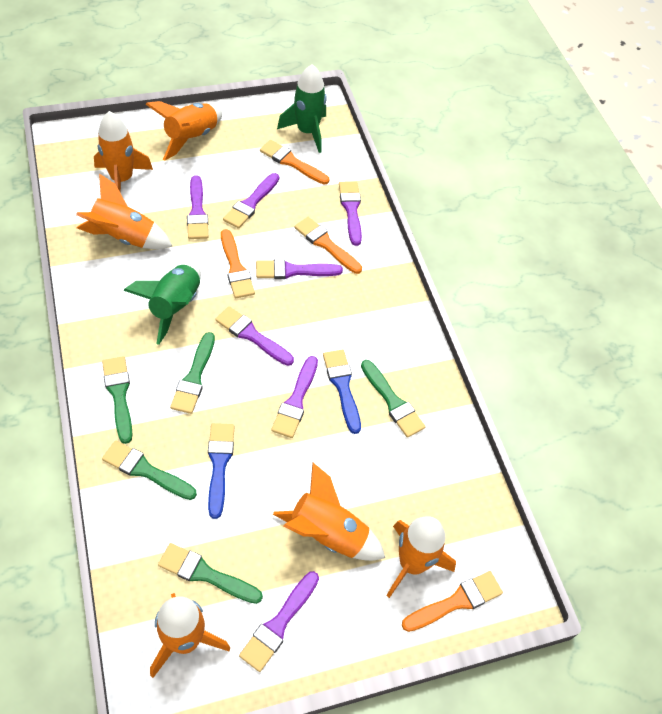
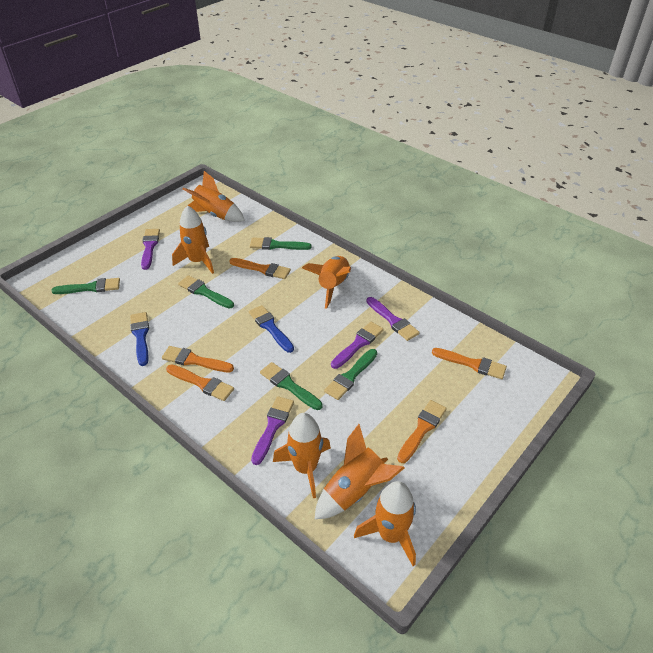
green rocket: [123,263,201,345] [277,64,327,153] = 2 -> none = 0
orange brush: [221,229,255,298] [260,140,329,185] [295,217,362,274] [402,571,503,632] = 4 -> [162,346,234,372] [166,364,234,401] [229,258,291,279] [397,400,447,463] [432,348,507,379] = 5
purple brush: [187,175,208,239] [215,306,294,366] [223,173,279,229] [239,571,319,672] [256,259,343,279] [271,356,318,438] [339,181,362,246] = 7 -> [141,229,160,270] [251,396,294,465] [331,322,384,369] [366,297,420,341] = 4

